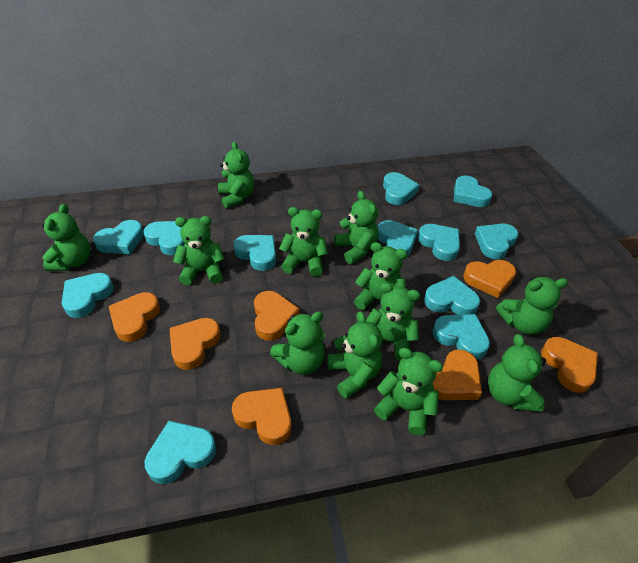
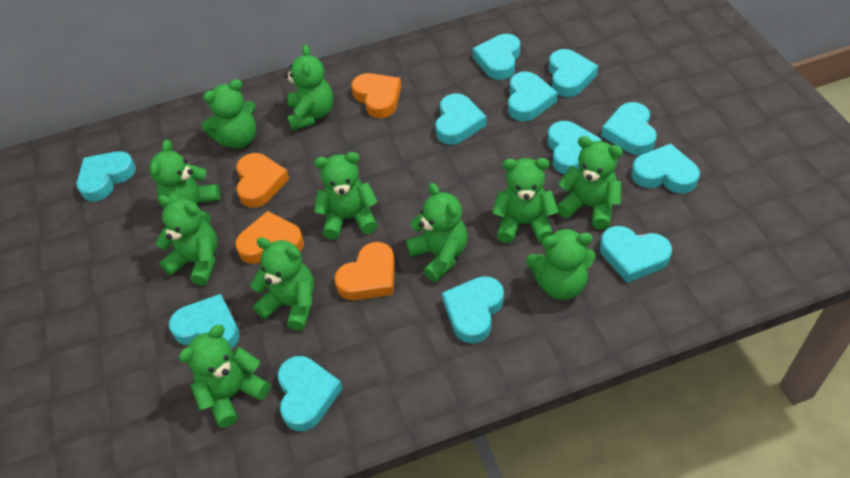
green teddy bear: [42,204,90,271] [173,216,224,285] [218,142,254,208] [270,311,325,375] [279,207,328,276] [327,311,382,399] [334,191,378,264] [354,242,407,310] [366,283,420,362] [374,348,443,435] [488,334,546,412] [496,277,568,335] = 12 -> [149,140,221,223] [156,195,218,285] [179,325,270,428] [202,79,256,149] [250,237,314,330] [284,45,333,131] [314,152,378,239] [406,183,468,282] [492,158,559,243] [526,228,596,300] [557,136,623,230] = 11
orange heart: [109,292,160,342] [170,318,221,370] [232,388,291,445] [254,291,300,341] [433,349,482,400] [463,260,516,298] [541,337,598,393] = 7 -> [235,211,304,264] [236,153,289,208] [334,242,395,300] [351,73,401,118] = 4

